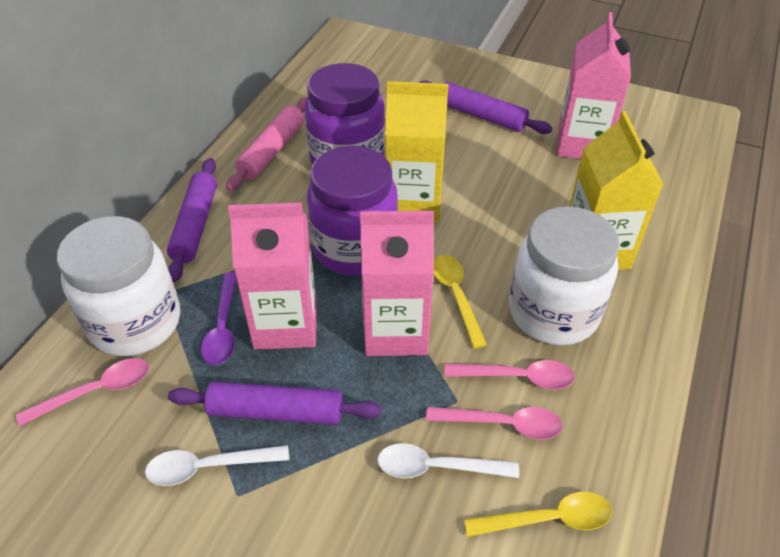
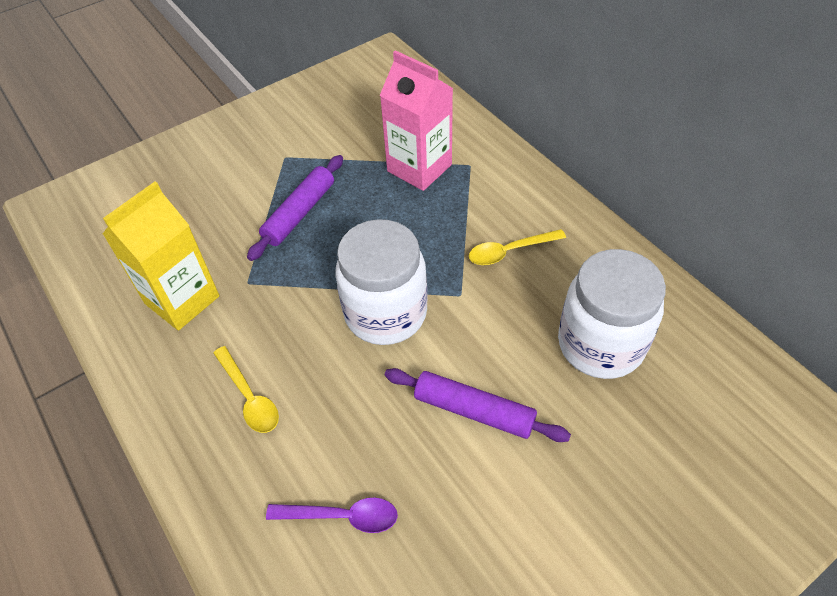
pink carton: [228,203,317,350] [360,211,434,356] [557,12,631,159] = 3 -> [380,50,453,191] = 1
pink rolling pin: [226,97,307,191] = 1 -> none = 0
pink spoon: [16,358,149,426] [426,407,563,440] [445,360,575,389] = 3 -> none = 0
purple jar: [304,63,385,165] [307,146,398,275] = 2 -> none = 0
purple rolling pin: [167,158,217,283] [168,382,382,425] [418,80,552,134] = 3 -> [247,155,343,261] [385,368,571,442] = 2
white spoon: [145,445,289,486] [377,443,519,478] = 2 -> none = 0
yellow carton: [385,81,448,223] [569,111,664,270] = 2 -> [103,181,219,330] = 1

